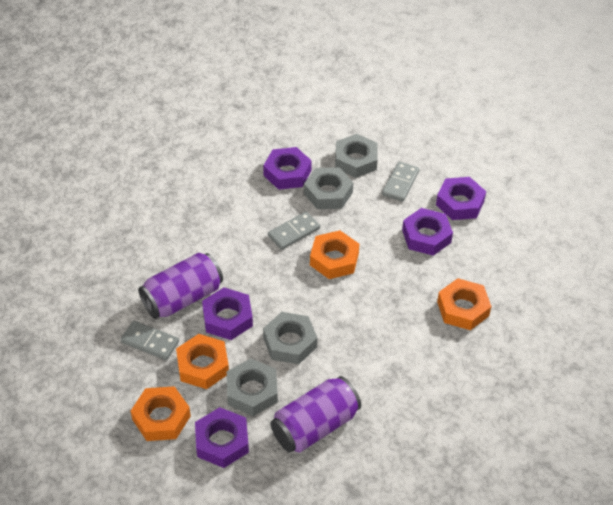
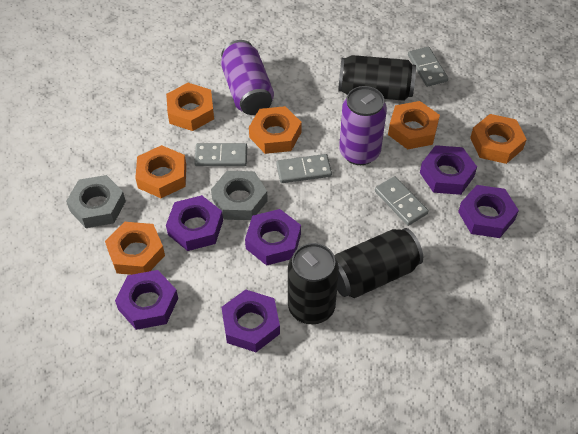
black can: none = 0 -> [288,243,339,324] [335,228,423,298] [338,55,416,101] = 3
grey domino: [121,321,179,360] [268,211,320,250] [382,161,419,202] = 3 -> [194,143,247,166] [276,154,332,183] [375,176,429,226] [408,47,448,87] = 4
grey nut: [227,358,278,416] [263,312,317,364] [304,167,353,209] [335,134,378,178] = 4 -> [66,175,126,228] [211,171,268,220] = 2
orange nut: [131,386,191,441] [176,334,229,389] [310,230,359,279] [437,278,492,330] = 4 -> [105,222,165,275] [135,145,186,198] [166,83,214,131] [249,106,302,154] [388,101,440,149] [470,114,527,164] = 6
purple nut: [195,407,249,468] [202,287,253,340] [263,147,312,190] [402,208,453,256] [436,177,486,220] = 5 -> [115,270,178,330] [166,195,223,251] [221,289,280,352] [245,209,301,266] [420,145,477,195] [458,185,519,238] = 6

